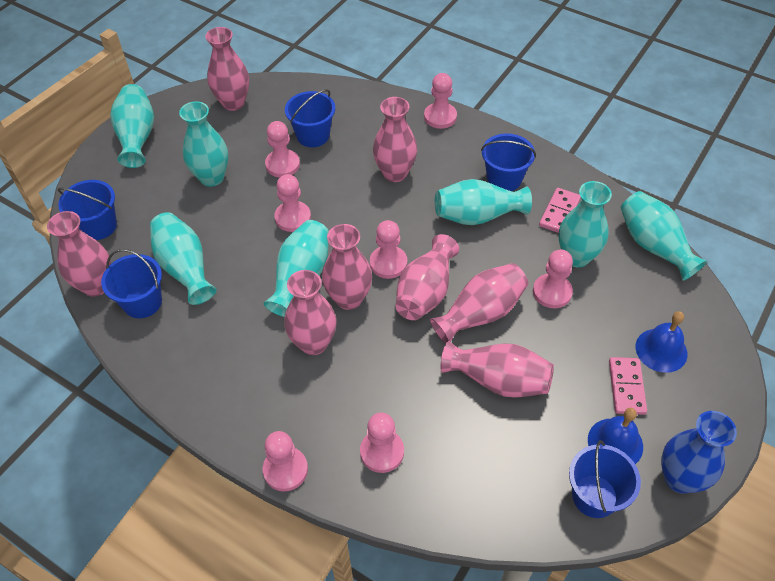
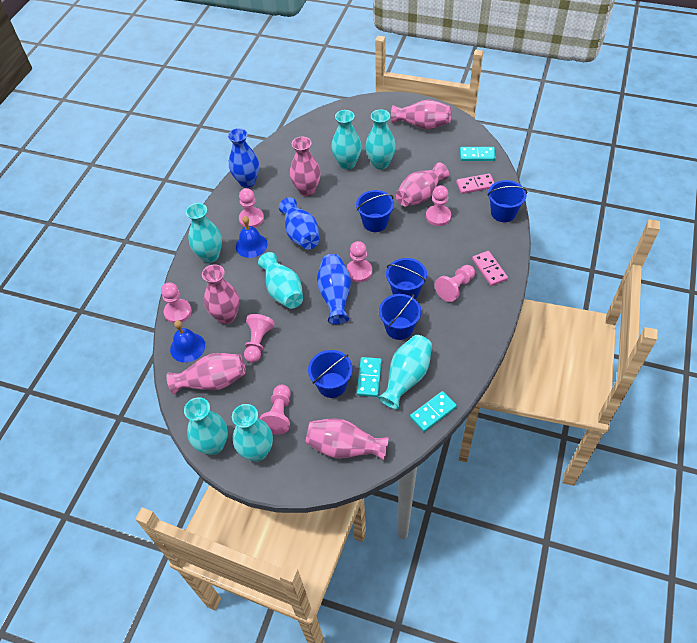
blue vase: [661,411,737,493] = 1 -> [228,128,259,188] [279,197,319,249] [317,254,351,324] = 3
pink vase: [47,211,111,297] [205,27,249,111] [284,270,337,355] [322,224,372,310] [373,97,417,182] [396,234,459,320] [430,263,528,343] [440,341,554,398] = 8 -> [167,353,246,395] [202,264,240,324] [290,137,321,196] [305,418,389,461] [391,100,452,129] [396,162,449,206] = 6
turquoise domino: none = 0 -> [357,357,382,397] [410,391,457,432] [460,147,496,161] = 3

